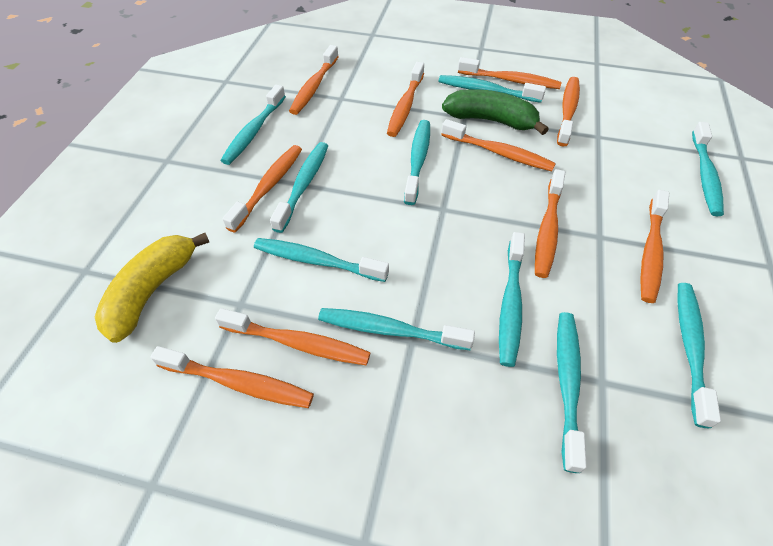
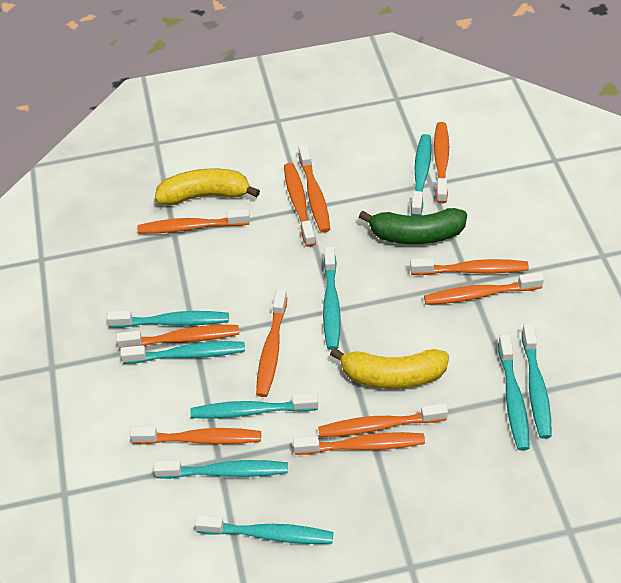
orange toothbrush: [150,346,314,408] [215,308,371,365] [222,145,302,232] [289,45,339,115] [387,62,424,137] [441,119,556,172] [458,57,562,89] [535,169,565,278] [557,77,580,147] [640,190,669,303] = 10 -> [116,325,239,349] [130,426,261,444] [137,209,250,234] [256,289,287,397] [284,163,316,247] [293,432,425,455] [298,144,330,233] [318,403,448,437] [410,258,529,275] [424,272,544,305] [434,122,449,204] = 11
turquoise toothbrush: [220,84,286,165] [254,238,389,282] [270,142,328,233] [318,308,475,350] [404,120,430,205] [438,75,546,103] [499,232,525,367] [557,312,587,473] [677,283,721,428] [692,122,724,216] = 10 -> [107,310,229,328] [120,341,245,364] [154,460,288,479] [190,393,318,419] [194,515,333,544] [323,247,341,350] [411,134,432,216] [498,334,530,451] [522,324,552,439] = 9
yellow banana: [95,233,209,343] = 1 -> [155,169,260,205] [330,348,449,389] = 2

